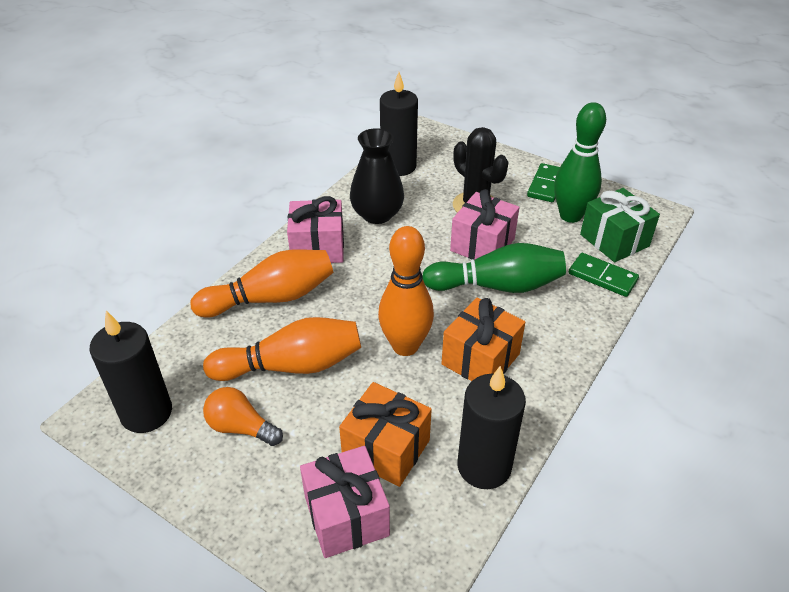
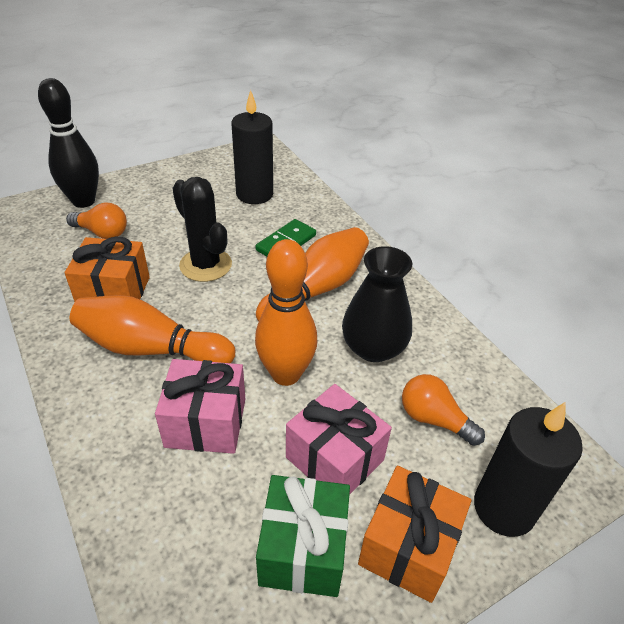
black bowling pin: none = 0 -> [38,78,99,208] = 1
black candle: [90,311,172,433] [380,72,418,176] [458,366,526,489] = 3 -> [231,90,273,204] [474,402,583,537] = 2
green bowling pin: [422,243,566,293] [554,102,606,223] = 2 -> none = 0
green domino: [527,163,560,202] [569,253,639,297] = 2 -> [255,219,316,257] = 1
orange light bulb: [203,387,283,446] = 1 -> [66,203,127,239] [402,374,485,446] = 2
pink gift: [287,196,344,263] [300,446,390,558] [450,189,519,260] = 3 -> [155,359,245,454] [286,384,392,495] = 2

